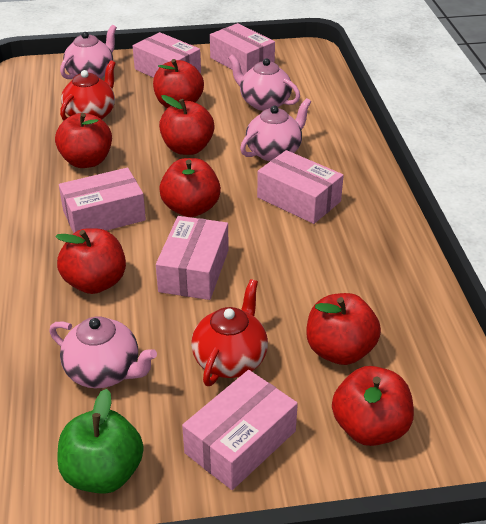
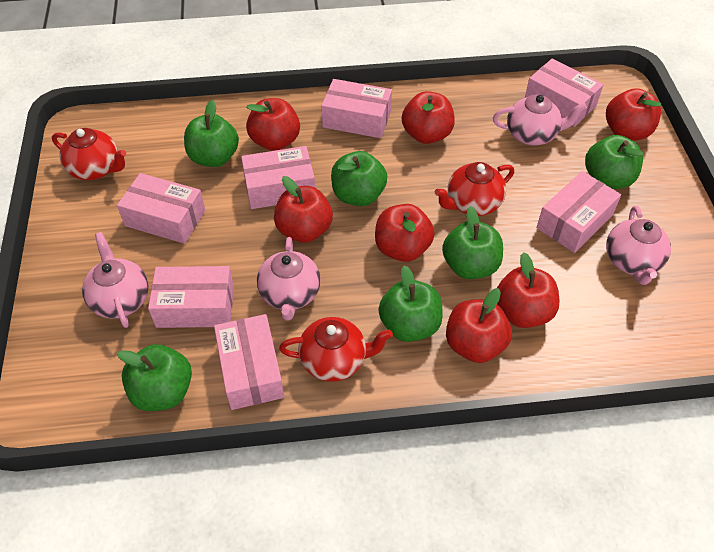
green apple: [57,389,144,494] = 1 -> [117,344,192,411] [184,100,239,167] [331,151,387,206] [379,265,443,342] [442,206,503,279] [585,135,643,189] = 6
pink box: [59,168,146,233] [133,32,201,78] [156,216,229,300] [182,370,298,490] [210,23,275,75] [257,150,344,224] = 6 -> [117,173,206,244] [148,266,234,328] [214,314,284,410] [241,146,315,209] [321,79,392,138] [525,58,603,127] [537,171,621,253] = 7
red teapot: [60,60,116,120] [191,279,268,386] = 2 -> [52,128,126,180] [279,317,393,382] [435,162,514,216] = 3

